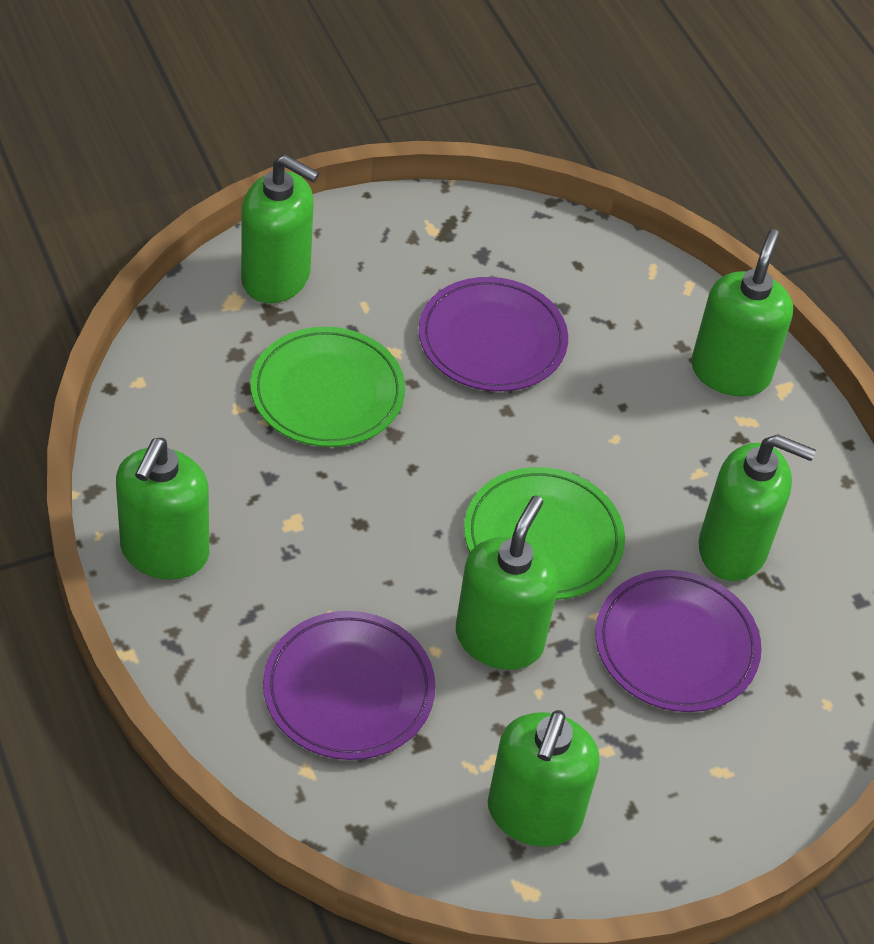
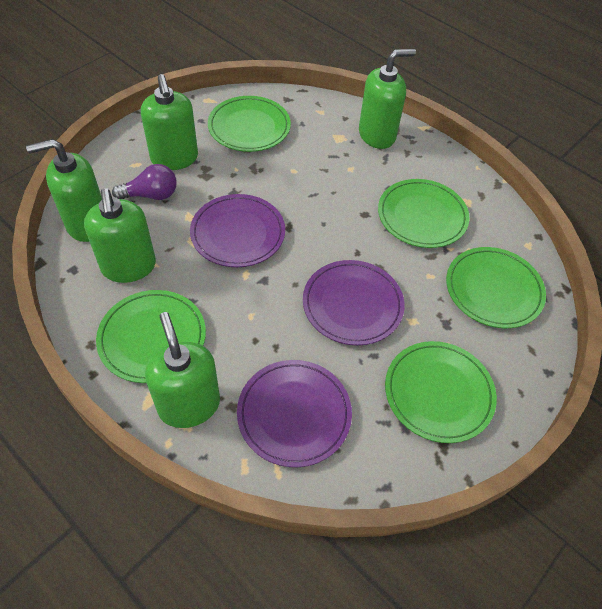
green plate: [250,327,405,447] [464,467,625,600] = 2 -> [96,290,206,383] [208,96,291,152] [378,179,470,248] [385,341,497,443] [446,247,546,328] = 5
green soap dispenser: [116,438,209,580] [241,155,319,303] [456,495,558,670] [488,710,600,847] [691,229,793,397] [699,434,816,581] = 6 -> [26,139,102,242] [84,188,156,283] [141,74,198,170] [145,312,220,428] [359,49,416,149] = 5
purple light bulb: none = 0 -> [112,164,177,200] = 1

